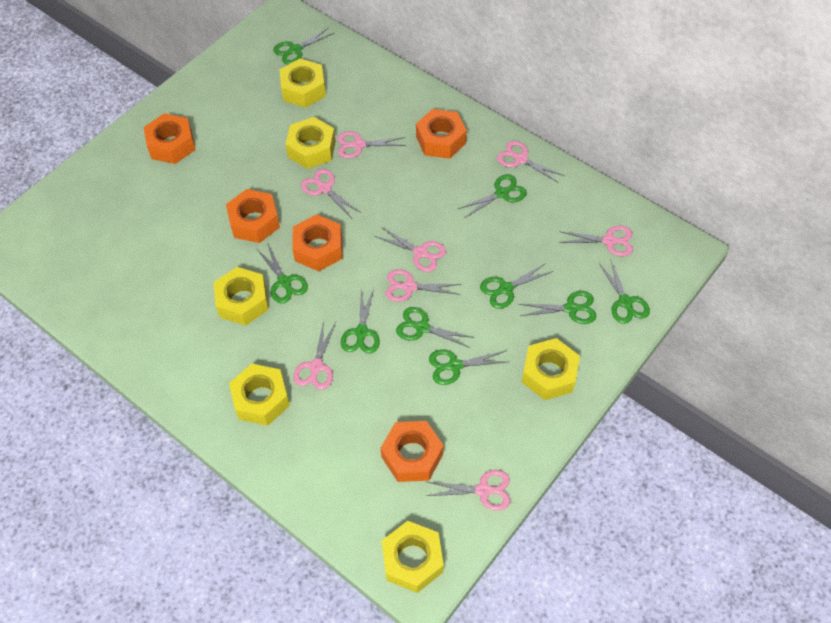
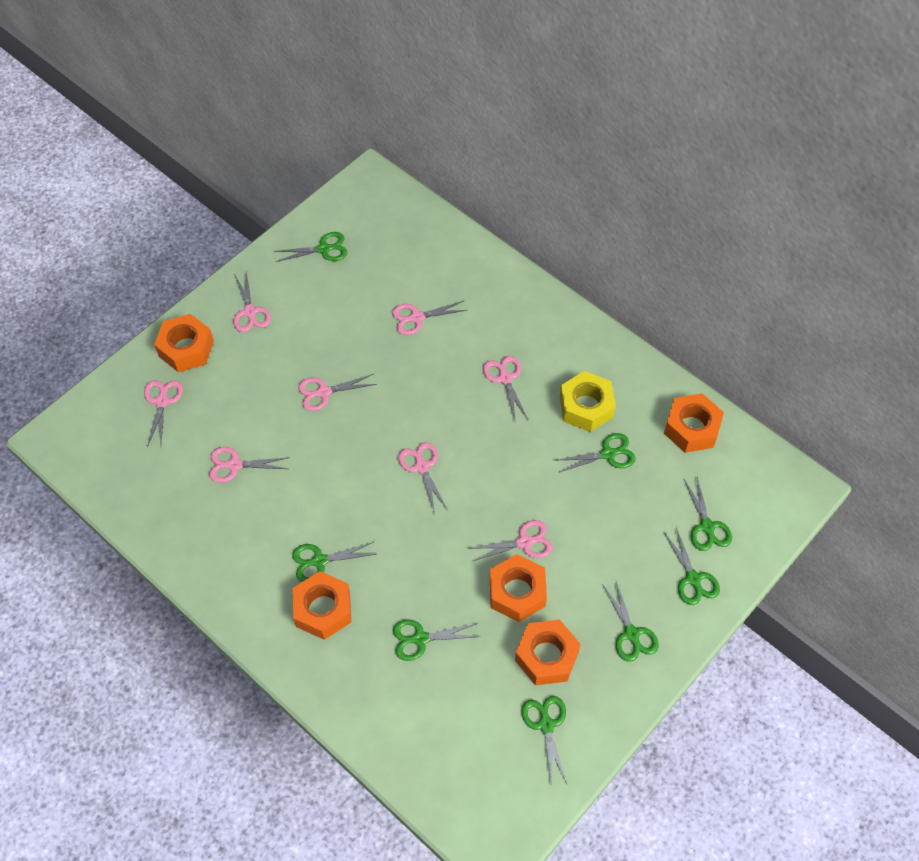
green scissors: [256,243,308,304] [273,27,334,64] [341,288,380,354] [396,307,475,348] [429,349,508,385] [458,174,527,217] [480,263,553,309] [519,291,597,324] [599,258,650,324] = 9 -> [274,232,347,262] [292,542,376,582] [393,619,480,661] [521,696,567,785] [554,433,636,472] [602,581,659,662] [663,527,720,605] [684,477,732,551] = 8
yellow nut: [214,267,269,326] [229,364,290,426] [279,59,326,108] [285,117,336,169] [382,521,444,593] [522,338,580,400] = 6 -> [560,371,616,432] = 1

